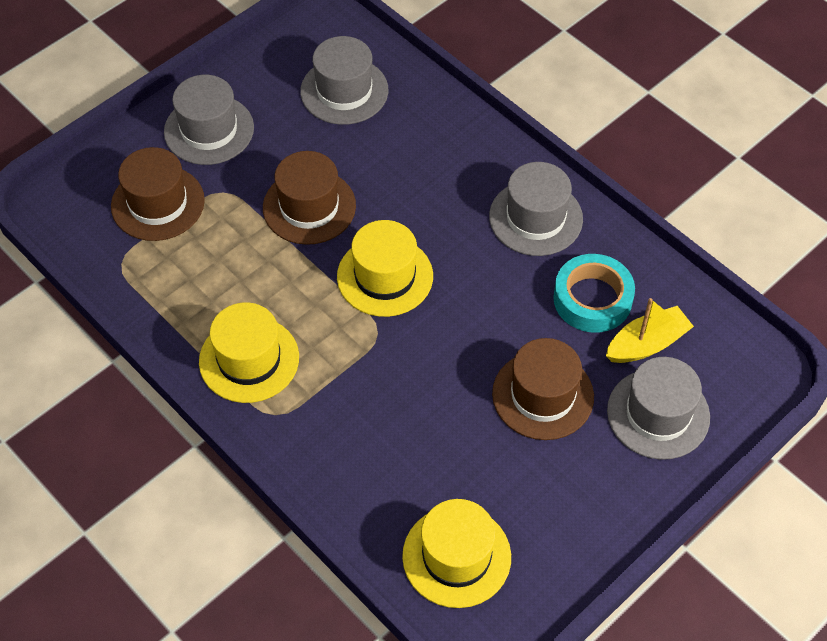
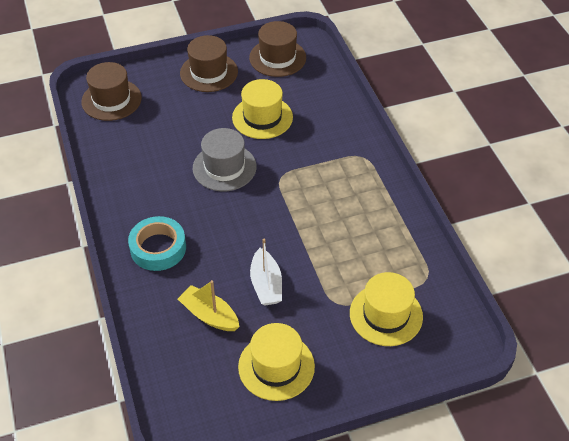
grey hat: [164,75,254,165] [300,36,388,125] [489,162,583,256] [607,357,710,460] = 4 -> [193,128,257,191] = 1
white boat: none = 0 -> [250,239,282,306] = 1

